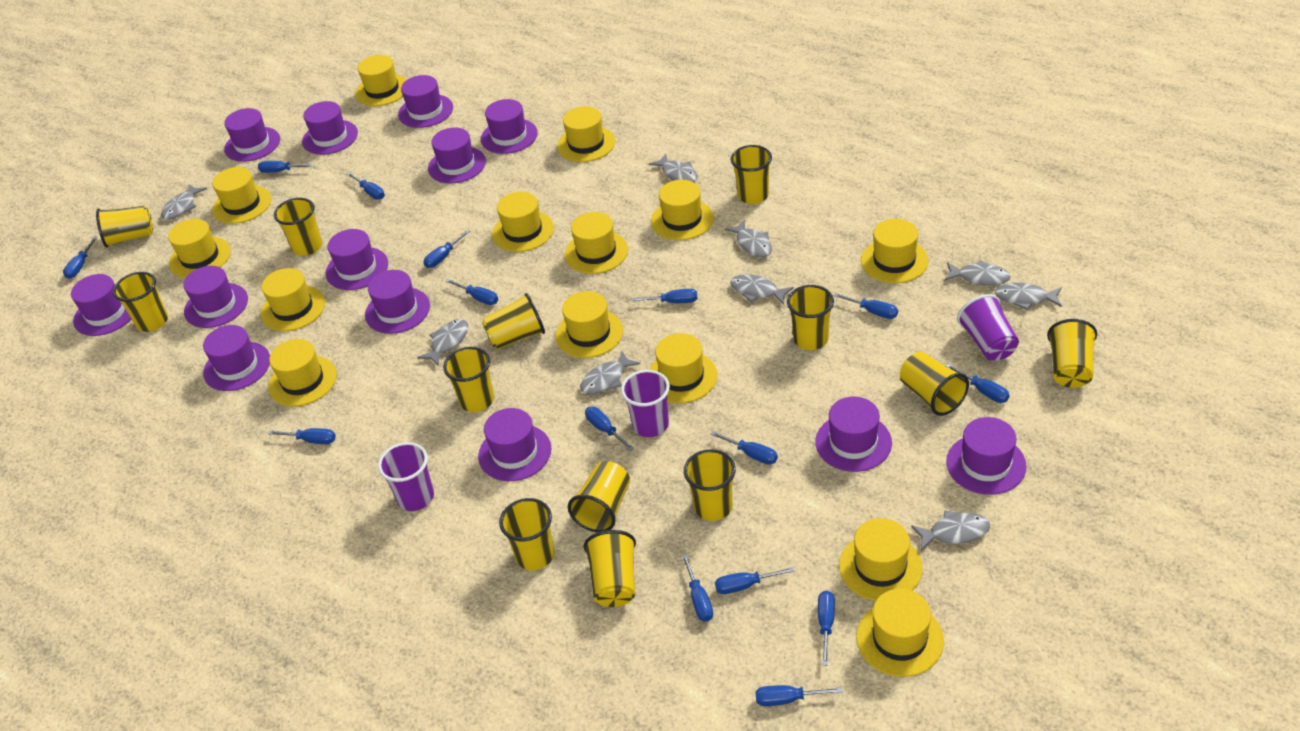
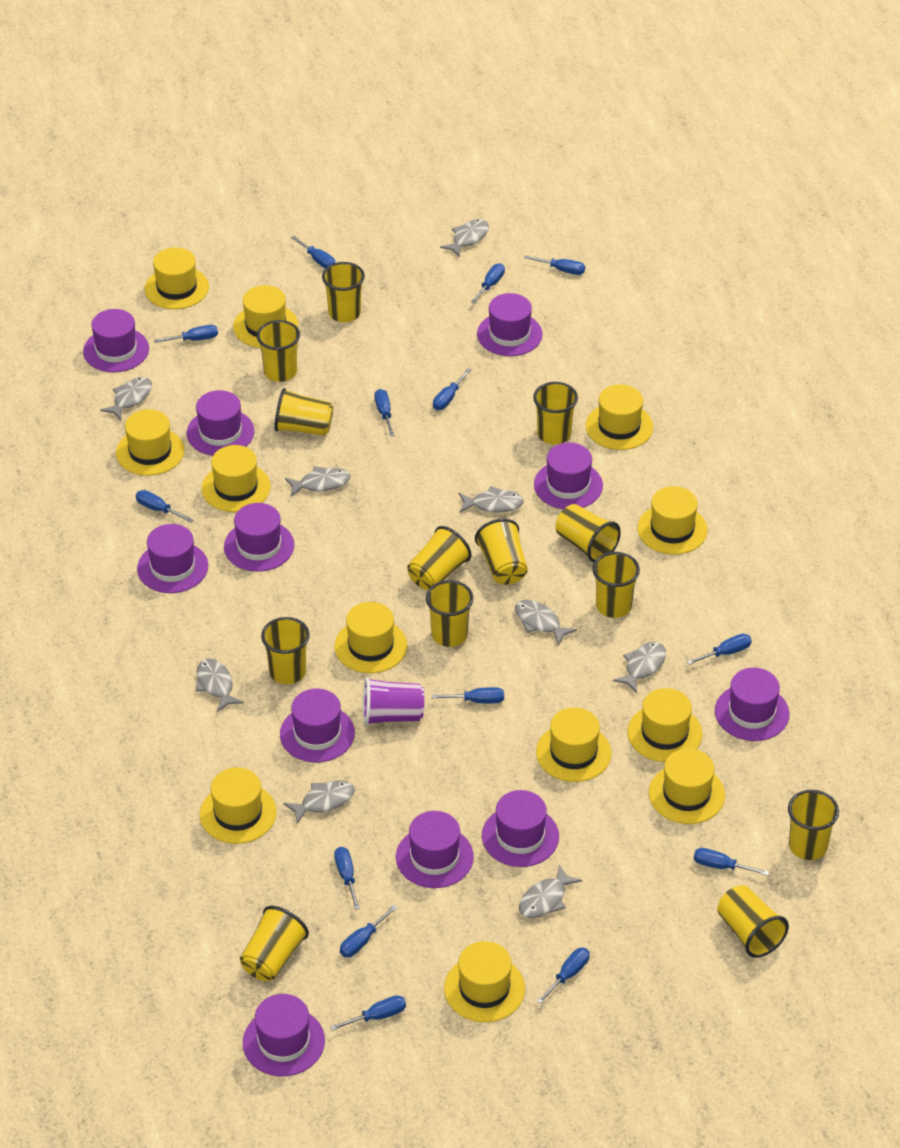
blue screwdriver: [63,236,98,279] [258,161,314,173] [268,428,336,444] [347,172,385,200] [424,230,470,268] [446,279,498,305] [585,407,634,451] [632,289,697,303] [682,554,713,622] [710,431,778,465] [715,567,795,594] [755,685,843,706] [818,591,835,665] [833,293,898,319] [946,364,1010,403] = 15 -> [136,490,194,522] [154,325,218,343] [291,236,335,269] [330,995,406,1031] [334,847,360,910] [340,905,397,957] [375,389,395,437] [432,687,504,703] [433,368,471,410] [471,263,505,304] [524,255,585,275] [537,948,590,1004] [687,634,752,665] [694,848,769,876] = 14
purple cup: [378,442,434,511] [621,370,670,437] [957,294,1019,361] = 3 -> [363,677,424,726] = 1
purple hat: [71,274,131,336] [183,266,248,328] [203,325,270,391] [224,108,280,162] [302,101,358,155] [326,229,388,290] [365,270,430,334] [398,75,453,128] [428,127,486,184] [478,408,551,481] [481,99,538,154] [815,397,892,472] [946,417,1026,495] = 13 -> [83,309,149,372] [137,524,208,593] [187,390,254,456] [224,503,294,572] [243,994,325,1077] [280,689,355,762] [396,811,474,888] [477,293,542,356] [482,790,559,867] [534,443,603,509] [715,668,789,741] = 11
yellow hat: [168,219,231,278] [212,167,271,224] [261,268,325,331] [268,339,337,406] [355,55,407,106] [492,192,554,252] [555,291,623,358] [557,106,615,162] [565,212,628,274] [649,333,717,403] [651,180,714,240] [839,518,923,601] [856,589,944,677] [861,219,928,283] = 14 -> [116,409,184,476] [145,247,209,309] [200,767,277,844] [201,445,271,512] [233,285,299,348] [334,602,407,673] [444,941,525,1022] [536,707,611,782] [586,384,653,450] [627,688,703,762] [637,486,708,555] [649,748,725,824] = 12

